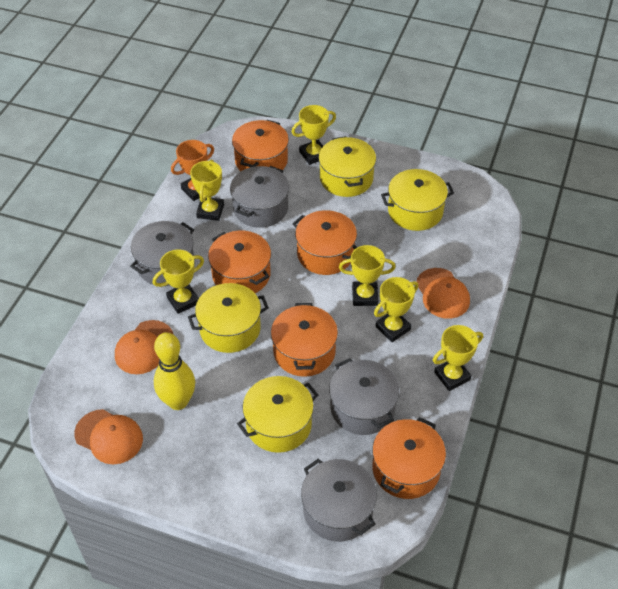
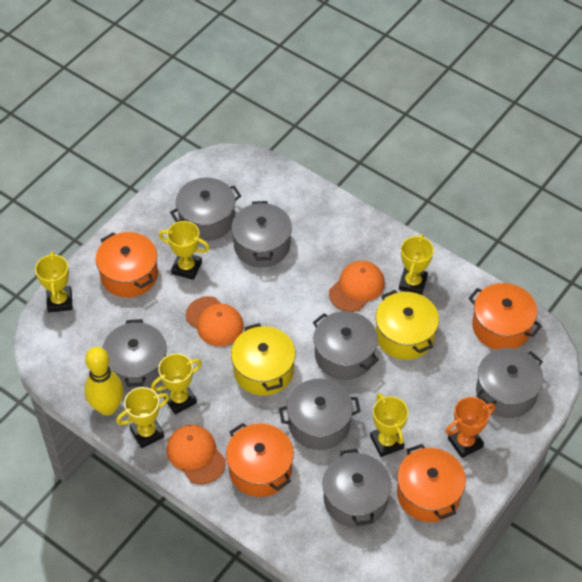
grey pot: [130,221,195,286] [230,166,289,228] [301,459,377,542] [329,358,399,435] = 4 -> [102,319,167,391] [170,178,241,241] [231,201,292,268] [279,379,361,450] [313,311,379,380] [322,449,391,528] [476,348,543,418] = 7
orange pot: [208,231,271,293] [232,120,289,171] [271,303,338,377] [293,210,358,275] [372,417,446,499] = 5 -> [96,232,158,298] [226,423,294,497] [397,444,466,522] [468,283,542,350] = 4
yellow pot: [188,283,269,353] [237,376,318,453] [319,136,376,197] [381,169,454,231] = 4 -> [231,323,296,396] [376,290,439,360] = 2

